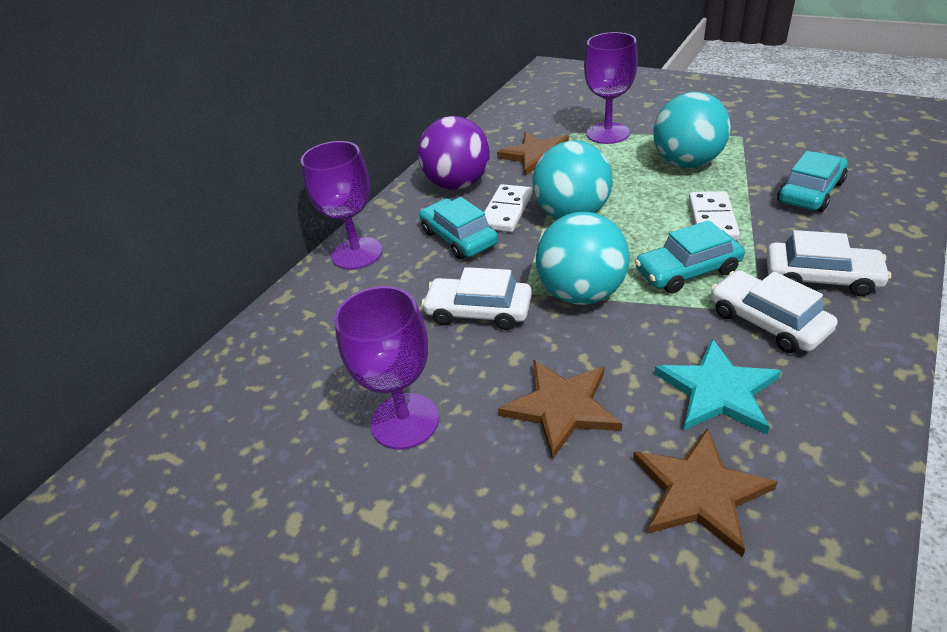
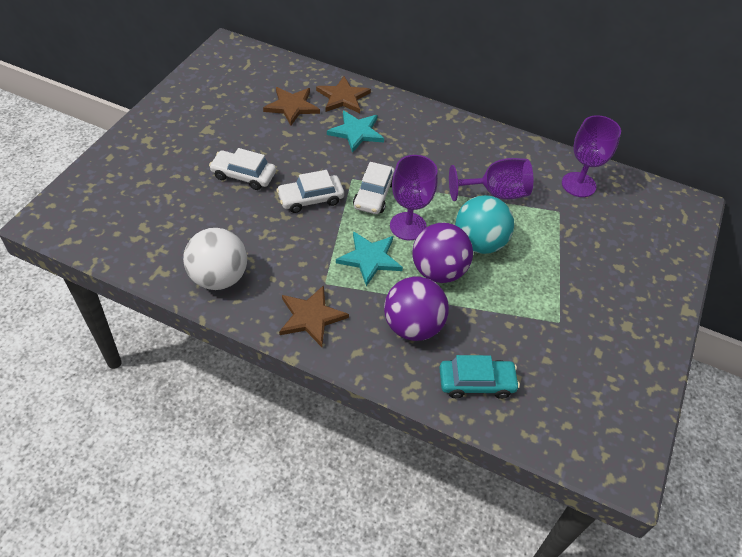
purple ball: [418,116,490,190] = 1 -> [384,276,449,341] [413,223,473,283] = 2
turquoise ball: [533,141,613,219] [536,212,630,305] [654,92,731,168] = 3 -> [455,195,514,254] = 1
turquoise car: [419,197,498,259] [635,220,745,294] [777,151,848,212] = 3 -> [439,355,520,399] = 1
turquoise star: [654,339,781,434] = 1 -> [327,111,384,153] [336,231,403,286] = 2
white ball: none = 0 -> [183,228,247,290] = 1
white domino: [484,184,532,232] [689,191,740,241] = 2 -> none = 0

